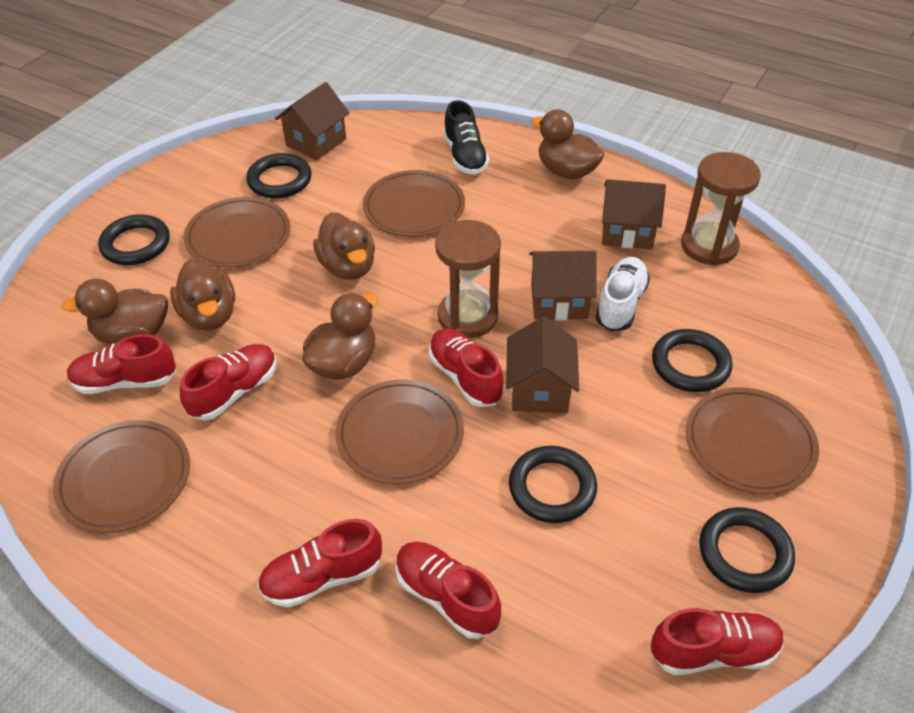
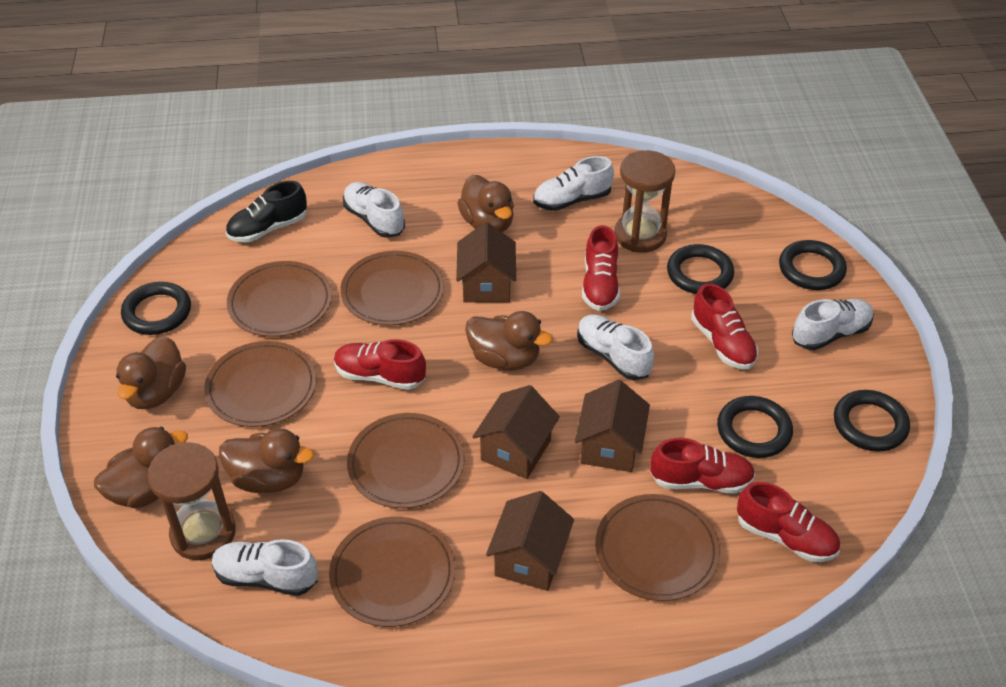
brown plate: [53,420,190,533] [184,197,290,268] [335,380,464,484] [363,170,465,237] [686,387,819,494] = 5 -> [204,341,317,427] [227,261,332,337] [329,517,456,627] [340,251,444,325] [347,413,465,508] [595,494,720,601] = 6
red shoe: [67,334,177,394] [180,344,277,420] [257,519,382,607] [396,542,501,639] [429,328,504,407] [651,608,784,675] = 6 -> [334,339,426,390] [582,225,620,311] [650,438,756,494] [691,283,758,369] [737,482,840,562] = 5
white shoe: [596,257,650,331] = 1 -> [212,539,318,596] [343,182,405,238] [533,156,614,211] [577,314,654,380] [792,299,874,350] = 5

